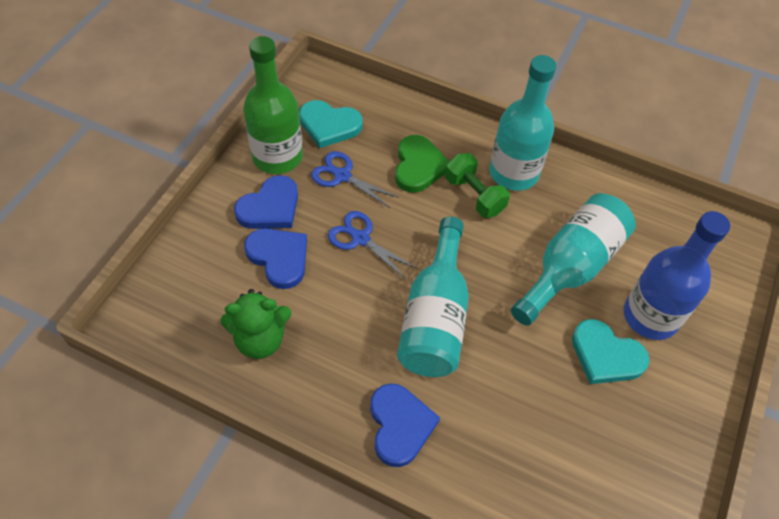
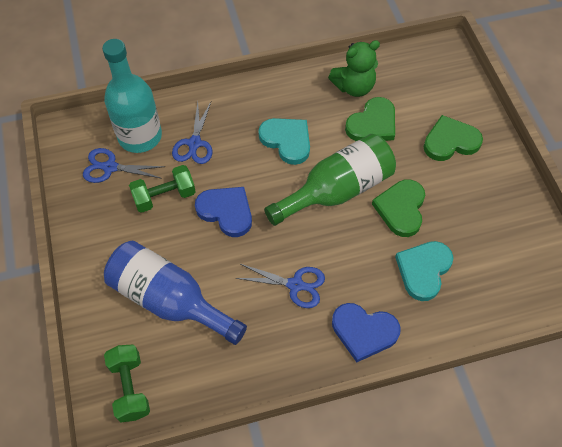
blue heart: [234,175,298,229] [244,228,307,289] [370,383,440,467] = 3 -> [195,187,252,237] [332,303,400,362] = 2
blue scissors: [311,151,399,208] [328,211,416,279] = 2 -> [83,148,165,183] [172,102,213,164] [236,264,325,308] = 3
green dumbbell: [445,153,510,218] = 1 -> [104,344,150,422] [129,165,196,213] = 2
green heart: [395,135,450,193] = 1 -> [345,97,395,141] [372,180,425,237] [423,115,483,161] = 3
turquoise bottle: [397,217,469,377] [489,55,556,191] [511,193,636,326] = 3 -> [102,39,162,153] = 1

